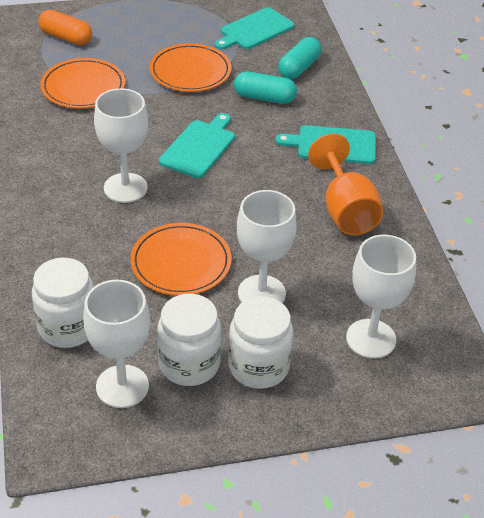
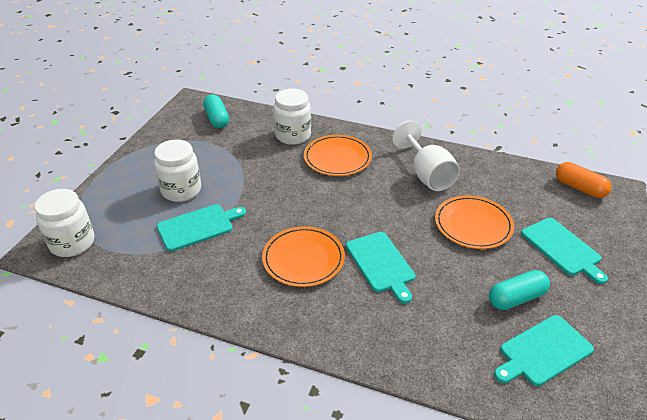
orange goblet: [308,133,384,235] = 1 -> none = 0
turquoise cutting board: [159,113,235,178] [215,7,295,50] [276,125,376,164] = 3 -> [157,204,246,251] [346,232,415,304] [494,315,594,386] [521,218,608,284] = 4
white goblet: [83,280,150,408] [94,88,148,203] [237,190,297,304] [346,234,416,359] = 4 -> [392,121,460,191] = 1

